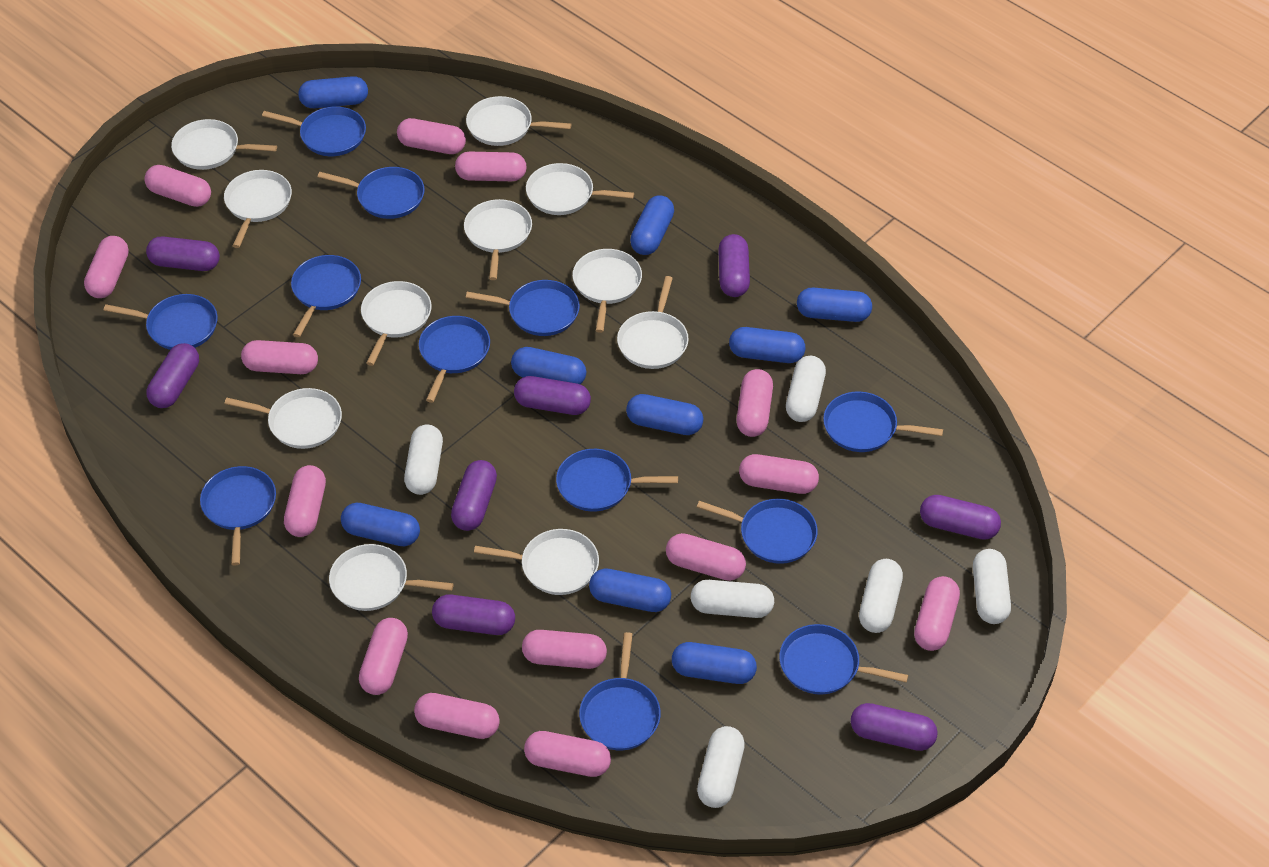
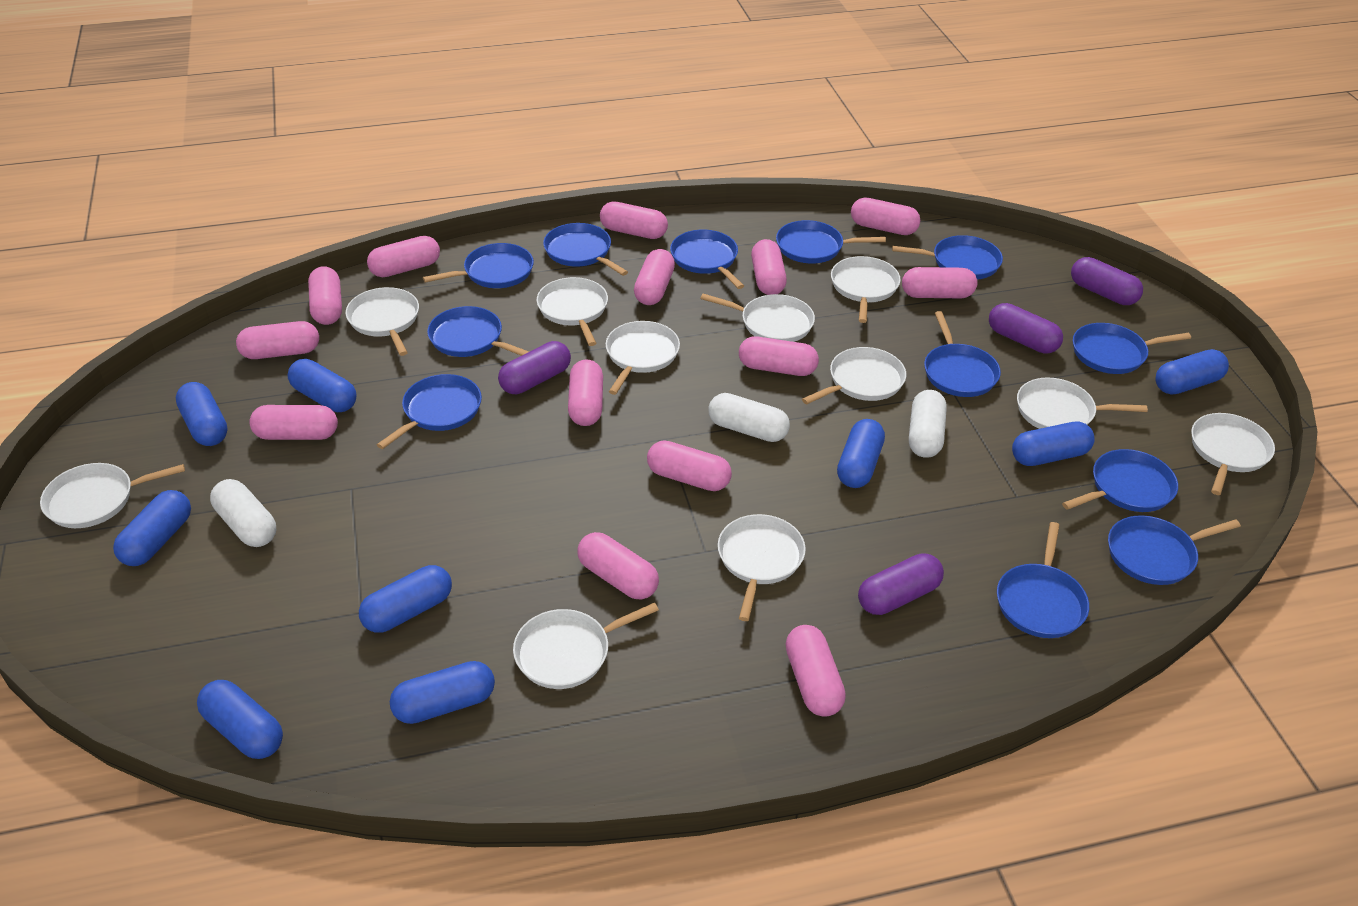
purple capsule: [146,236,220,271] [147,343,199,408] [432,594,515,635] [451,460,497,531] [514,376,591,415] [718,234,750,297] [851,703,938,751] [920,495,1001,540] = 8 -> [498,341,571,394] [858,554,944,615] [989,303,1063,354] [1071,257,1143,305] = 4
white capsule: [404,424,443,495] [691,580,774,618] [697,726,745,808] [786,356,826,422] [859,559,903,633] [973,549,1011,624] = 6 -> [210,479,276,547] [708,393,790,442] [909,390,947,458] = 3

